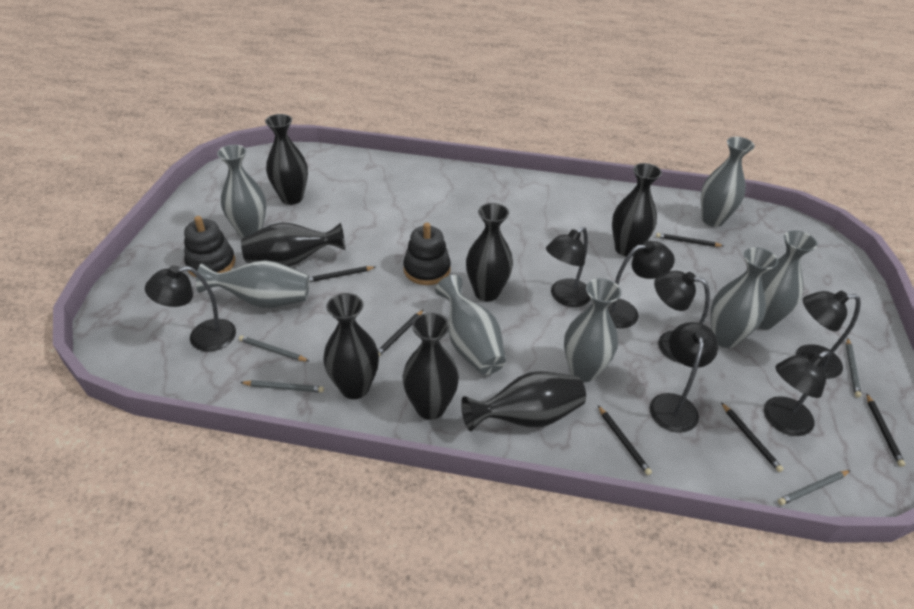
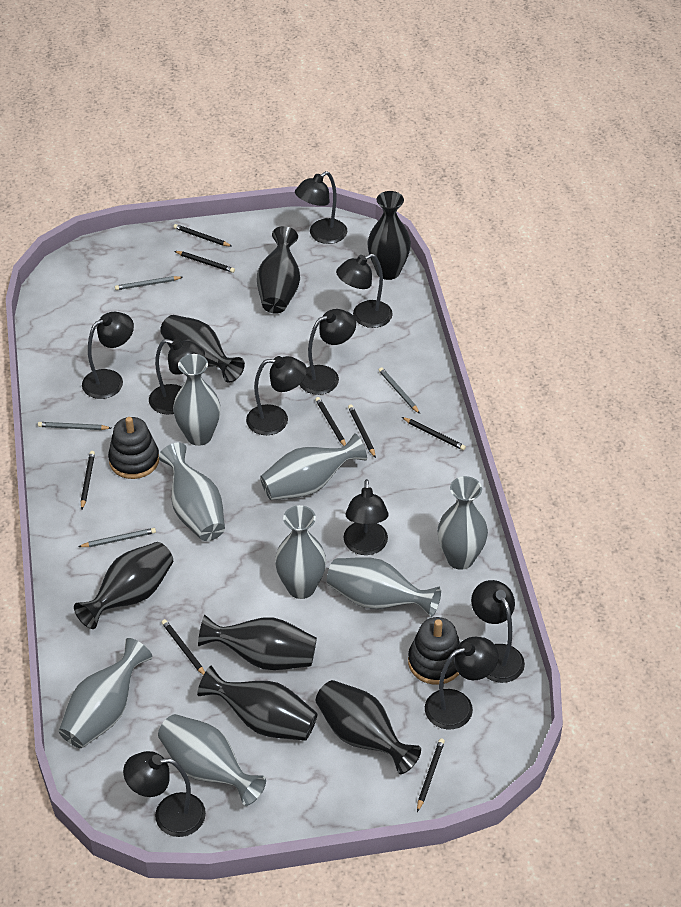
black lamp: [145,265,236,352] [546,227,591,307] [608,241,675,328] [650,322,718,433] [654,271,710,363] [764,351,830,436] [796,291,861,379] = 7 -> [82,312,134,399] [123,751,206,837] [149,338,205,415] [246,356,307,435] [295,171,347,244] [300,309,356,395] [336,254,393,328] [344,479,389,555] [425,637,498,729] [471,580,525,683] = 10
black pencil: [309,266,375,282] [378,310,423,356] [598,406,652,475] [656,233,724,247] [721,402,784,472] [866,393,905,467] = 6 -> [81,451,95,510] [161,619,205,675] [174,224,232,247] [175,251,235,273] [315,397,346,446] [348,405,376,458] [402,417,466,450] [417,738,445,812] = 8
grey vase: [196,260,309,308] [217,145,266,238] [435,275,506,375] [564,278,622,382] [701,137,755,227] [711,247,778,348] [757,231,818,329] = 7 -> [59,638,153,748] [158,714,266,806] [159,443,225,541] [173,354,221,446] [260,433,367,500] [275,505,326,599] [327,557,441,617] [437,476,488,570] = 8

